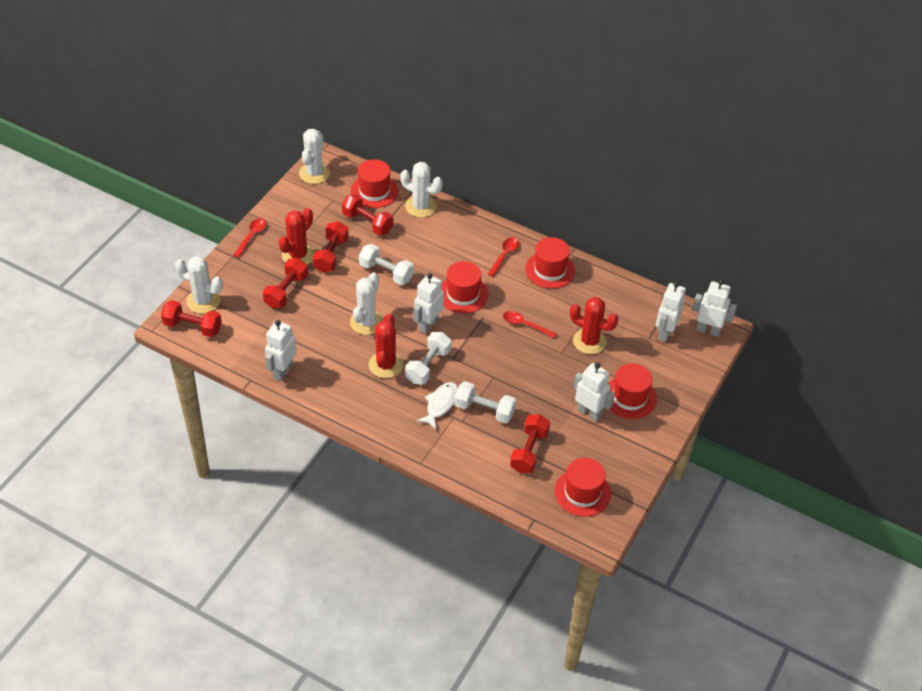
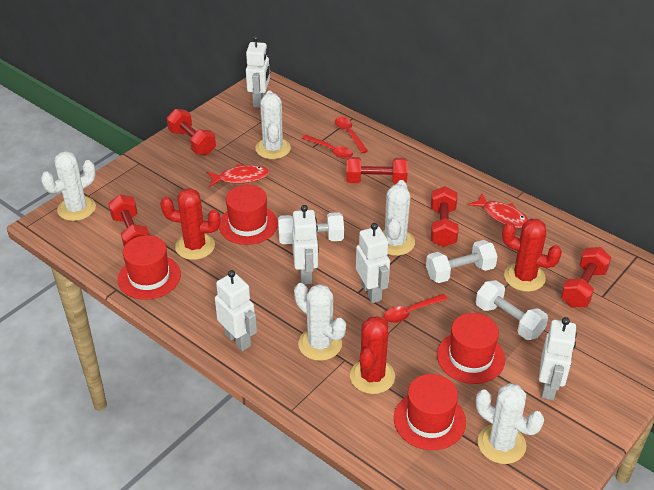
red fish: none = 0 -> [207,164,269,187] [468,194,528,229] = 2
red hat: [351,159,398,208] [442,261,489,314] [525,237,575,289] [554,458,611,517] [608,363,657,419] = 5 -> [118,235,181,300] [219,185,278,245] [394,374,466,450] [437,313,505,384] = 4
white cactus: [175,256,223,313] [299,129,330,184] [350,272,384,335] [400,162,443,218] = 4 -> [41,151,96,221] [255,91,291,159] [294,283,346,361] [382,180,415,256] [476,383,544,464] = 5
white fish: [417,382,458,429] = 1 -> none = 0

